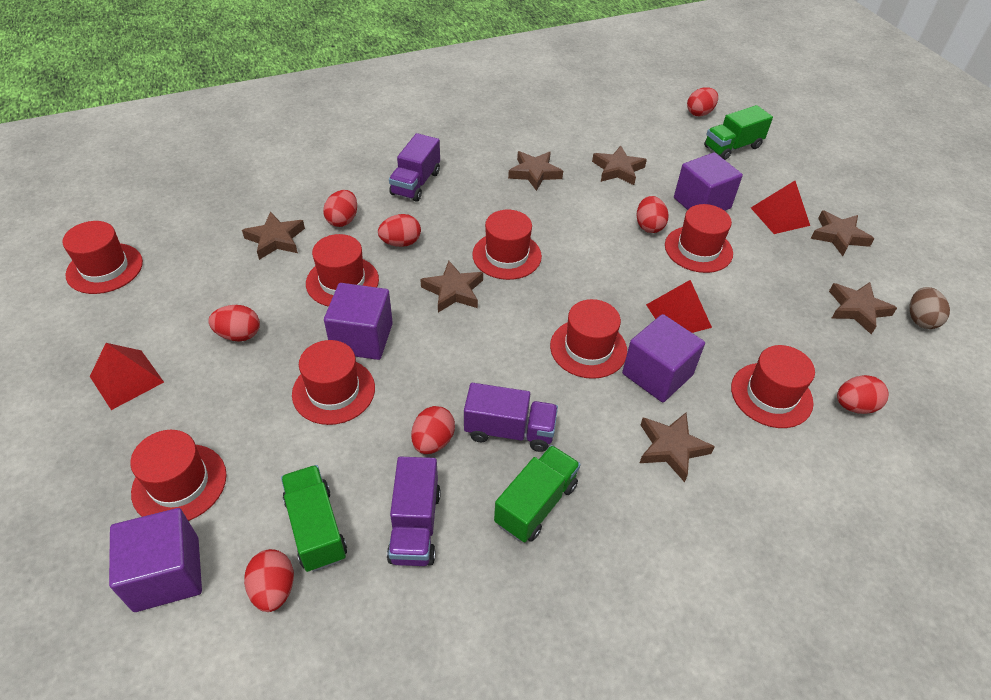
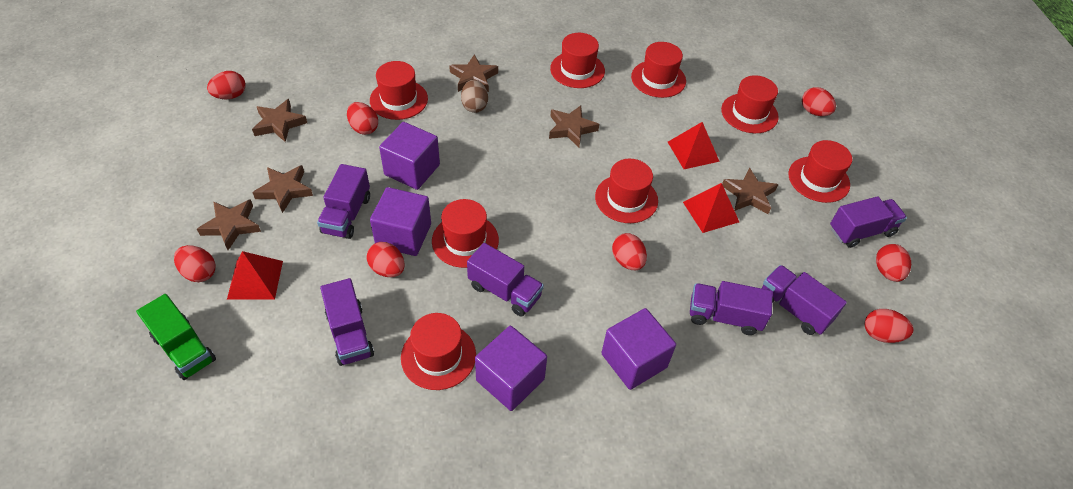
brown star: [242,212,305,260] [420,261,483,313] [508,151,563,191] [592,146,647,185] [640,413,715,482] [811,210,874,256] [829,282,897,334] = 7 -> [197,199,261,250] [252,99,307,142] [252,165,313,213] [449,55,498,92] [549,105,599,147] [722,167,778,214] = 6
green truck: [281,465,347,572] [494,445,581,542] [704,105,773,160] = 3 -> [136,294,216,380] = 1
purple truck: [387,456,441,566] [389,133,440,202] [464,383,558,452] = 3 -> [317,164,370,239] [320,278,374,366] [467,243,544,317] [690,281,773,335] [762,265,847,335] [830,196,907,248] = 6

